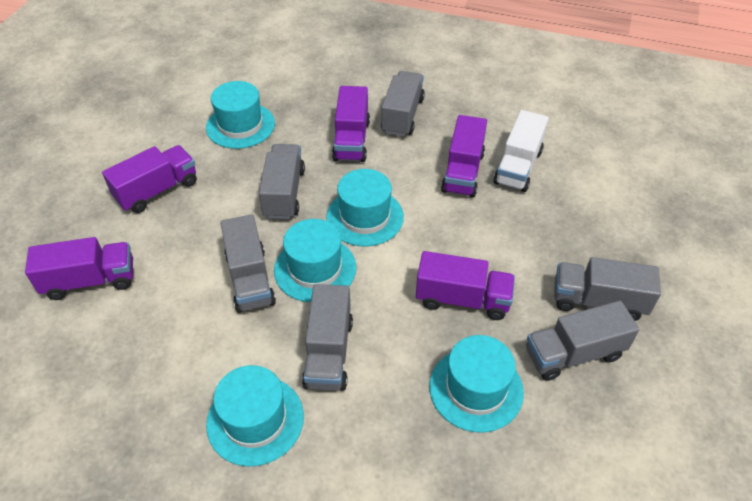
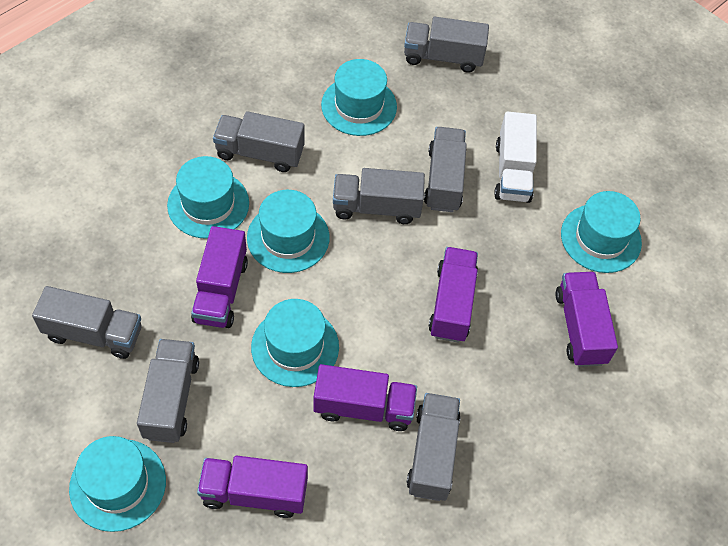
grey truck: [220,214,276,313] [259,144,305,219] [302,284,353,391] [381,71,425,137] [526,301,640,381] [554,257,661,321] = 6 -> [32,286,142,359] [137,339,199,443] [213,111,305,172] [333,168,425,224] [404,17,489,73] [407,393,461,501] [424,127,467,212] = 7
turquoise hat: [206,81,275,149] [206,365,304,466] [274,219,356,302] [326,169,404,247] [429,335,524,433] = 5 -> [69,436,166,532] [167,156,249,239] [247,190,329,273] [251,299,339,387] [321,59,397,136] [561,191,642,273] = 6

